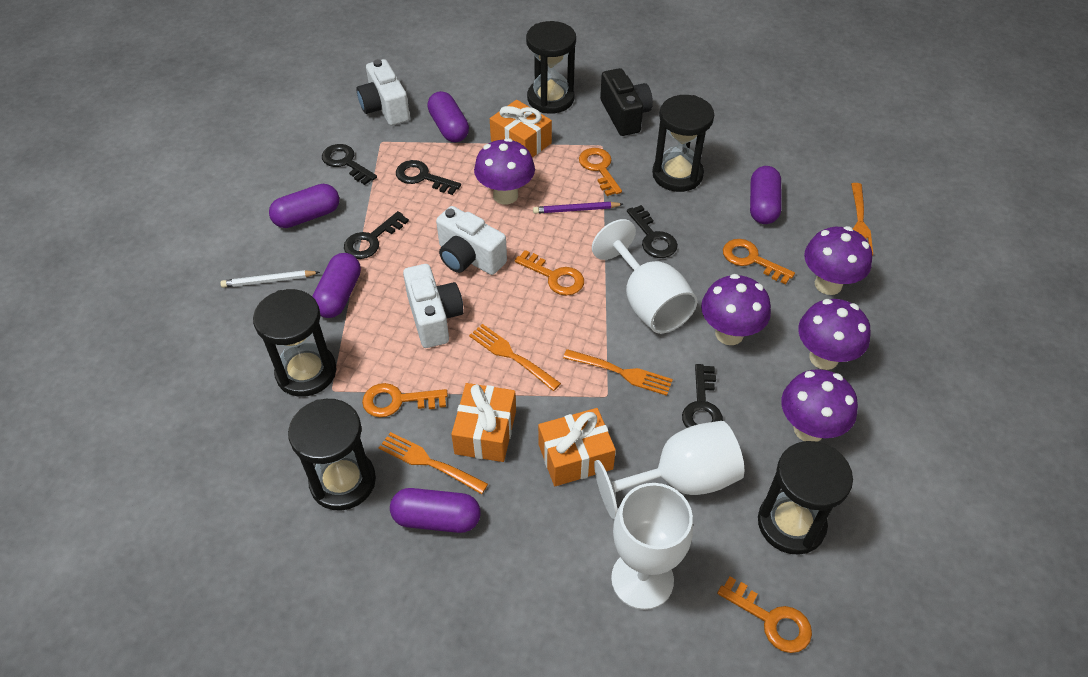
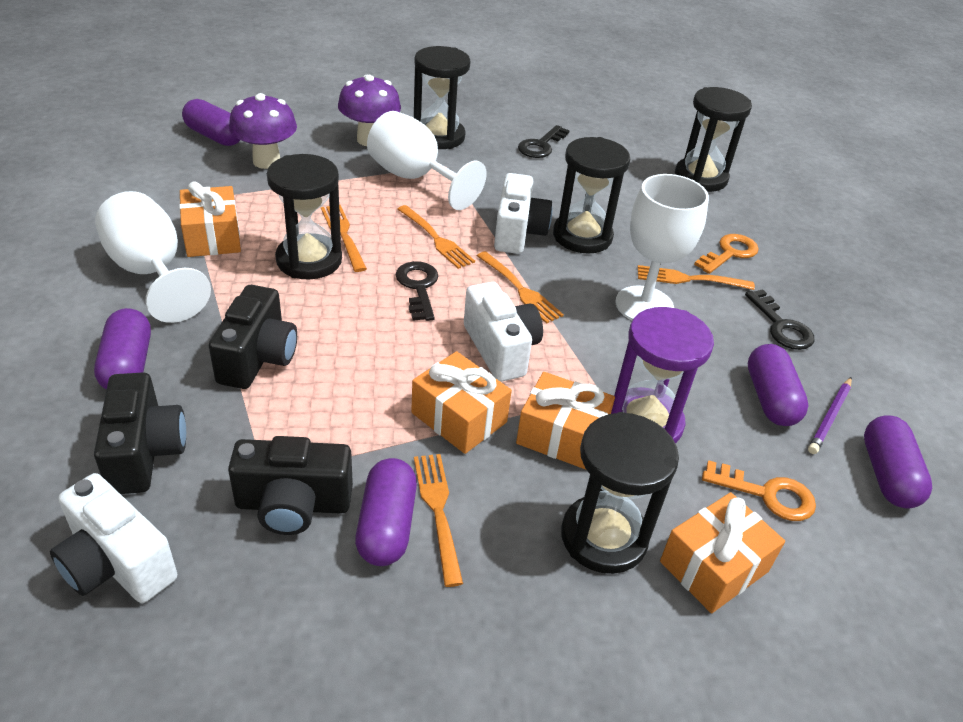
black camera: [600,68,653,136] = 1 -> [94,372,186,494] [209,285,297,389] [228,436,353,535] = 3
black key: [322,144,377,185] [344,211,409,259] [396,160,461,195] [627,205,678,258] [682,364,723,428] = 5 -> [395,261,438,321] [518,125,570,158] [745,289,814,350] = 3
orange fork: [379,432,488,494] [469,324,561,391] [563,349,673,396] [851,183,873,255] = 4 -> [321,205,367,272] [397,205,475,269] [414,454,463,587] [477,251,564,324] [638,265,755,290] = 5
orange gift: [451,383,516,462] [490,100,552,157] [538,408,616,486] = 3 -> [179,181,241,257] [411,351,512,454] [516,372,615,470] [660,492,785,613] = 4
orange key: [362,383,448,417] [515,250,584,296] [579,148,622,196] [717,576,812,653] [723,239,795,284] = 5 -> [694,234,759,274] [702,460,816,521] = 2
purple hourglass: none = 0 -> [611,307,714,443] = 1
purple mushroom: [474,138,535,204] [701,274,771,345] [781,369,858,442] [798,299,871,370] [804,226,872,295] = 5 -> [229,93,297,169] [338,75,401,146] = 2
white pencil: [220,270,320,288] = 1 -> none = 0

